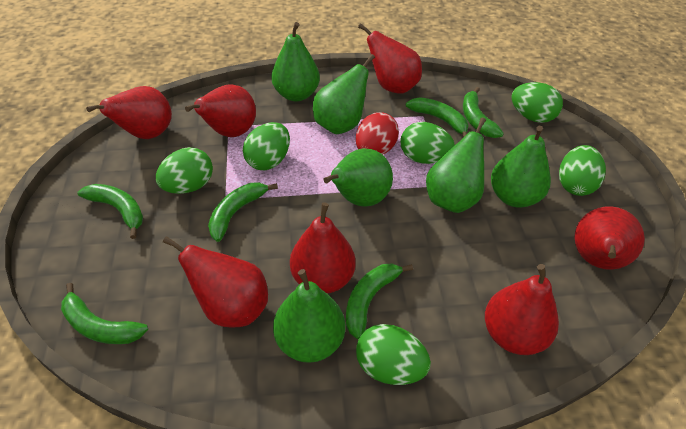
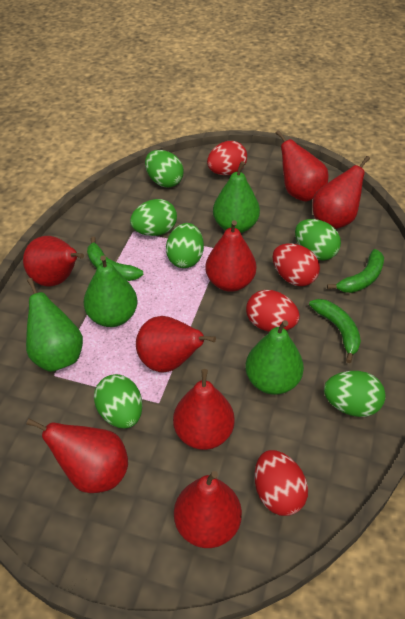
green banana: [61,283,148,344] [77,184,143,239] [208,182,278,242] [346,263,413,339] [406,97,468,137] [463,87,504,138] = 6 -> [87,237,143,281] [309,299,361,363] [327,249,384,293] = 3
green pear: [271,22,320,101] [273,269,345,363] [313,54,375,134] [324,149,393,206] [426,118,486,213] [491,126,551,208] = 6 -> [26,278,83,372] [84,255,137,327] [213,161,260,233] [245,320,304,395] = 4
red egg: [356,112,399,155] = 1 -> [207,141,247,175] [246,290,300,332] [254,450,308,516] [273,243,320,286] = 4
red pear: [86,86,172,139] [163,236,268,328] [185,84,256,137] [290,203,356,294] [358,23,422,94] [485,264,559,355] [574,207,645,270] = 7 -> [23,236,84,286] [26,418,128,493] [136,316,216,372] [173,369,235,450] [174,471,242,548] [205,220,256,292] [276,130,329,202] [312,156,370,229] = 8

